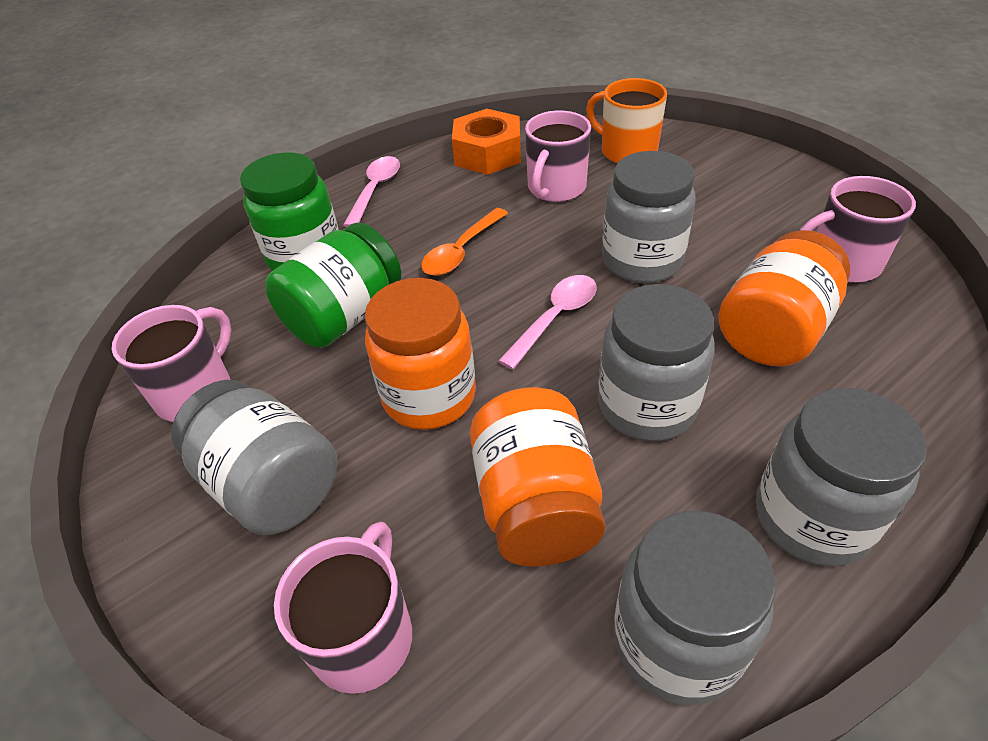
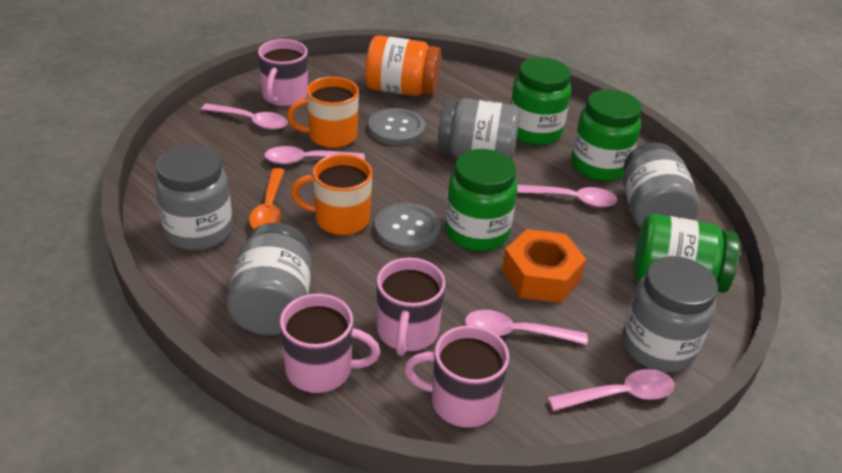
green jar: [240,152,339,271] [265,223,401,348] = 2 -> [445,149,517,251] [510,57,571,146] [571,89,642,181] [634,214,740,293] = 4
grey button: none = 0 -> [368,108,425,145] [375,203,441,252] = 2
orange jar: [365,278,476,430] [470,387,605,567] [719,230,850,366] = 3 -> [365,35,441,96] = 1
orange mug: [586,78,667,163] = 1 -> [287,77,359,148] [291,154,372,235] = 2
pink spoon: [343,156,400,227] [498,275,597,370] = 2 -> [201,103,288,130] [264,146,365,165] [465,310,588,345] [517,185,617,207] [547,369,675,411] = 5

